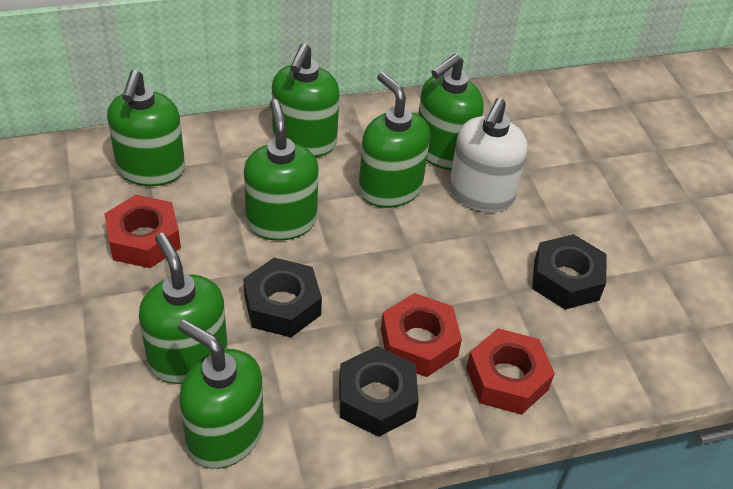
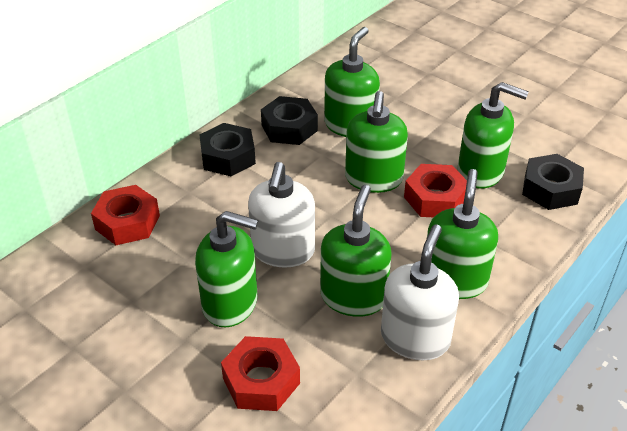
green soap dispenser: [107,70,185,186] [139,233,227,384] [178,319,264,469] [244,99,319,241] [272,43,340,157] [359,72,430,208] [418,54,484,170] = 7 -> [195,211,258,327] [320,185,392,317] [324,27,380,137] [345,91,408,193] [427,169,498,299] [458,82,529,189] = 6
white soap dispenser: [449,98,528,212] = 1 -> [248,162,315,268] [381,225,459,360] = 2

